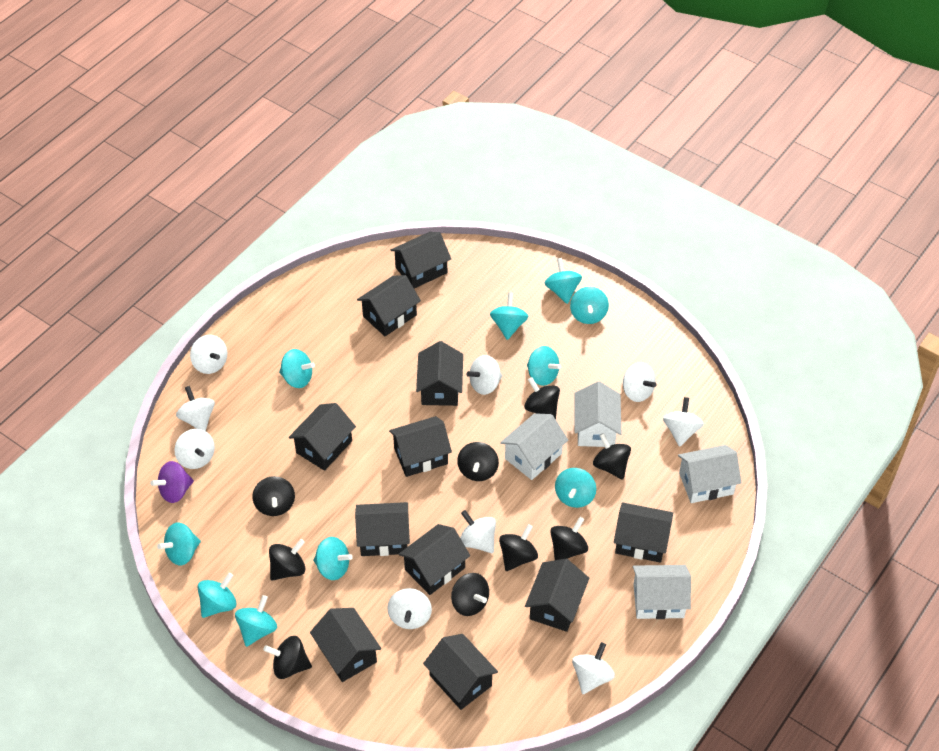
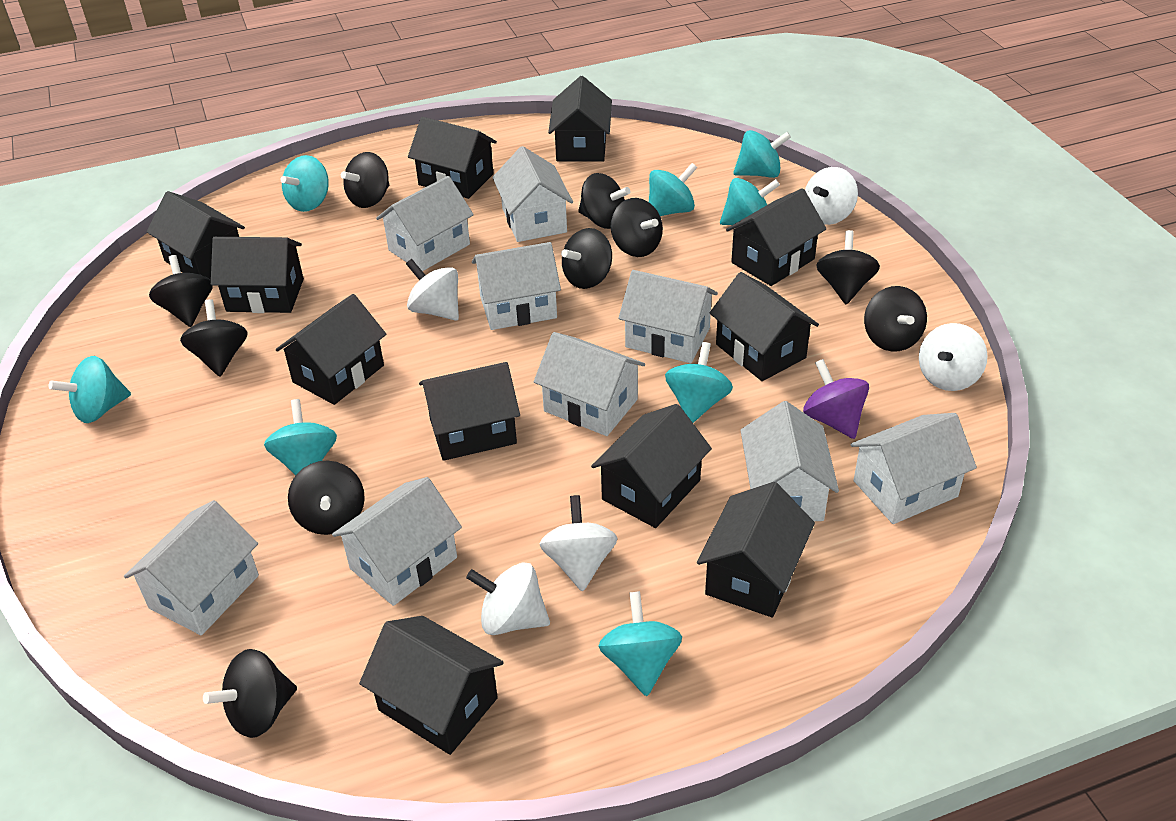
black spinning top: [252,476,295,516] [264,636,312,679] [269,539,305,581] [451,573,489,616] [457,442,499,481] [499,524,538,571] [524,377,560,419] [550,517,588,560] [593,433,631,480] = 9 -> [149,255,213,327] [180,299,248,377] [203,649,297,738] [288,460,365,535] [341,152,389,208] [561,228,612,289] [578,173,630,229] [611,198,663,257] [816,230,880,304] [864,286,927,351] = 10
turquoise spinning top: [157,522,201,565] [198,573,236,618] [235,595,277,647] [279,349,315,388] [313,537,353,580] [490,293,529,340] [527,346,561,386] [544,258,582,304] [555,468,596,508] [570,287,609,324] = 10 -> [49,356,131,423] [264,399,337,476] [280,155,329,212] [599,591,682,696] [649,163,697,216] [665,342,733,423] [720,178,780,225] [733,130,791,178] = 8
white house: [500,413,568,480] [575,381,621,447] [633,565,691,619] [678,445,742,503] = 4 -> [124,500,259,635] [332,477,462,606] [376,176,474,271] [472,242,561,330] [492,146,573,242] [534,332,645,436] [618,270,718,363] [740,401,839,521] [851,413,977,524] = 9
white spinning top: [175,429,215,469] [176,386,215,431] [190,335,227,374] [387,588,432,629] [460,510,496,553] [467,355,502,395] [572,642,615,694] [623,362,656,402] [663,397,704,447] = 9 -> [406,259,459,321] [466,562,550,635] [539,495,617,592] [805,167,858,225] [919,323,988,391] = 5

